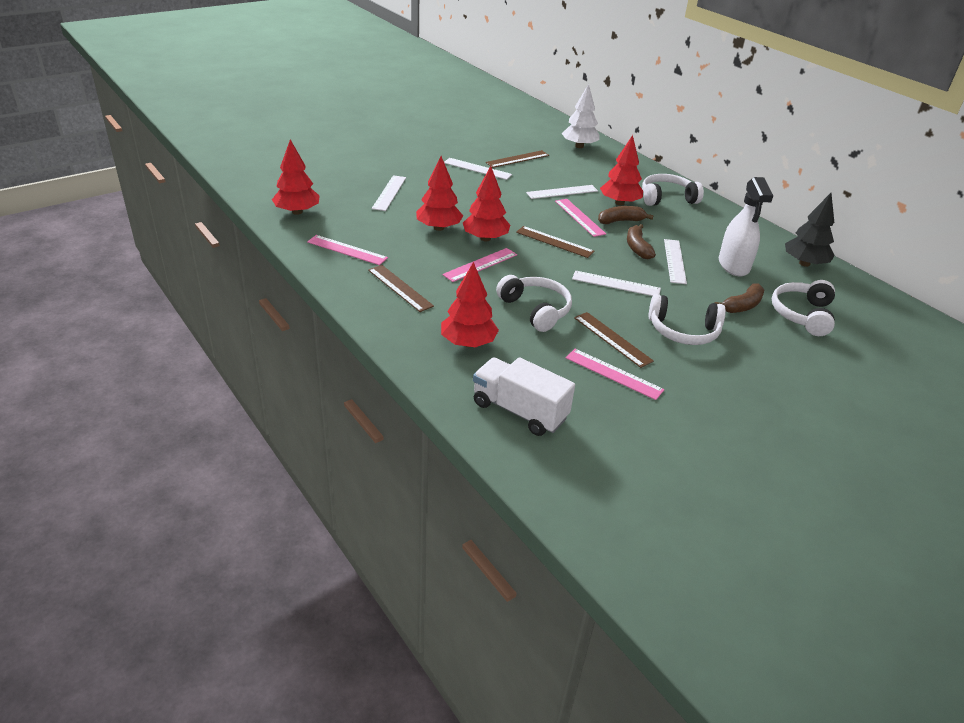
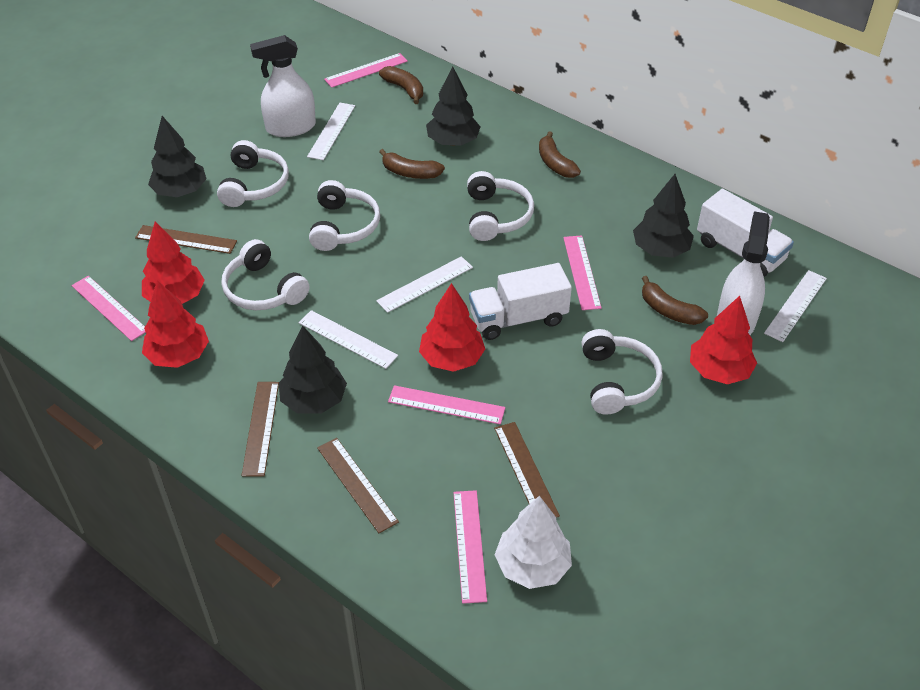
black tree: [785,193,835,267] = 1 -> [148,116,207,197] [279,325,347,414] [426,67,480,146] [633,174,694,258] = 4
brown banana: [598,206,654,224] [627,224,656,259] [714,283,764,313] = 3 -> [379,66,423,104] [379,149,445,179] [539,131,581,178] [642,276,708,325] = 4
pink ruler: [307,235,388,265] [442,248,517,282] [555,199,606,237] [566,349,665,400] = 4 -> [71,276,146,341] [324,53,408,88] [388,385,505,424] [453,490,487,604] [563,235,602,310] = 5
red tree: [272,139,319,215] [416,156,463,231] [441,262,499,347] [463,166,510,242] [600,135,643,206] = 5 -> [142,221,205,304] [142,280,209,368] [419,283,485,372] [690,296,757,384] = 4
white headphones: [496,275,572,332] [642,174,704,206] [648,294,726,345] [772,280,835,336] = 4 -> [217,140,289,207] [221,239,309,310] [309,180,380,251] [467,171,534,241] [582,329,663,415] = 5
white ruler: [372,175,406,211] [444,158,512,180] [526,185,598,199] [572,271,661,296] [664,239,687,284] = 5 -> [299,310,398,369] [307,103,355,160] [376,256,473,313] [764,270,827,342] = 4
white spray bottle: [719,177,773,277] = 1 -> [250,35,316,137] [717,211,770,335] = 2
white truck: [473,357,575,436] = 1 -> [469,263,572,340] [697,189,794,277] = 2

